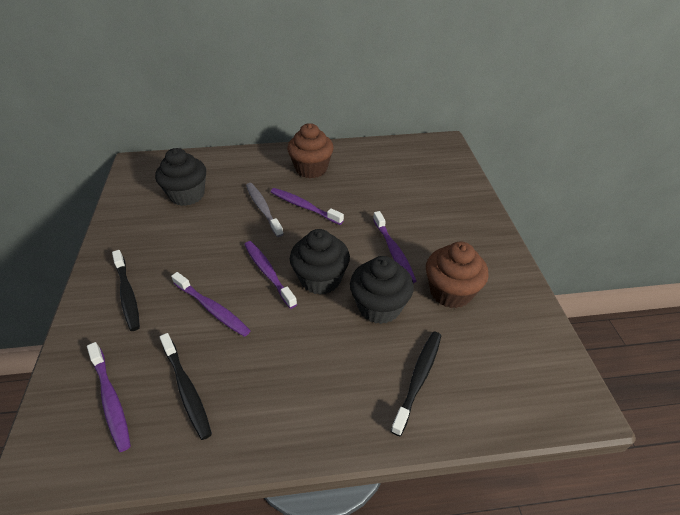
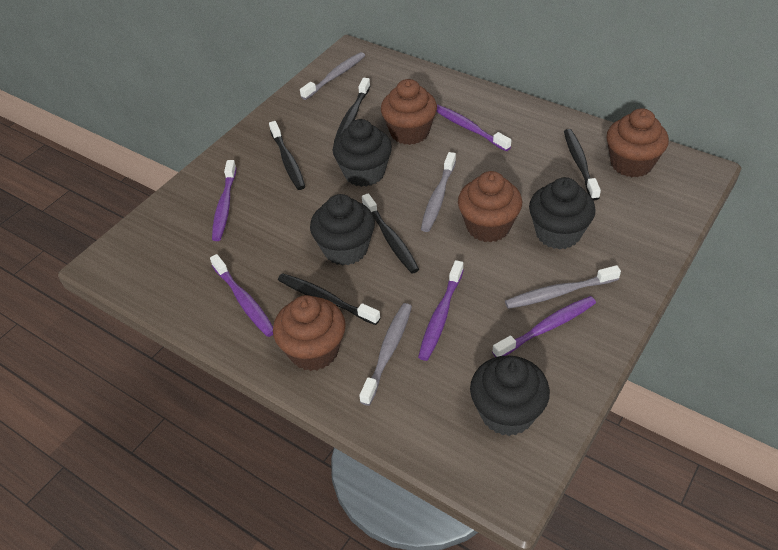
black cupcake: [155,148,206,206] [290,229,350,295] [350,256,414,324] = 3 -> [310,194,375,266] [333,119,392,187] [470,355,550,436] [529,177,596,249] = 4
black toothbrush: [112,250,140,331] [160,333,212,440] [391,331,441,436] = 3 -> [269,121,305,190] [278,273,380,325] [334,78,370,142] [362,193,419,273] [564,129,601,200] = 5
brown cupcake: [287,123,334,178] [426,242,489,308] = 2 -> [273,295,346,371] [381,79,437,145] [458,171,522,242] [607,108,669,177] = 4
grey toothbrush: [246,183,283,237] = 1 -> [300,52,365,100] [359,303,412,406] [421,152,456,232] [505,265,621,309] = 4

